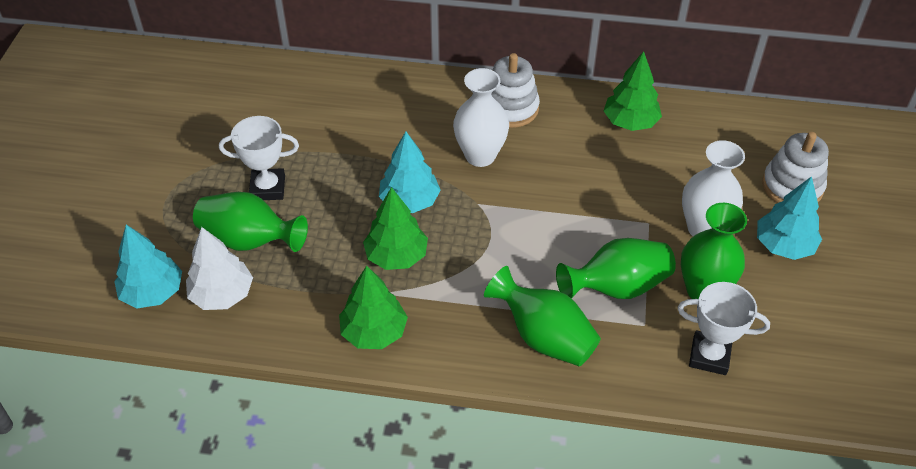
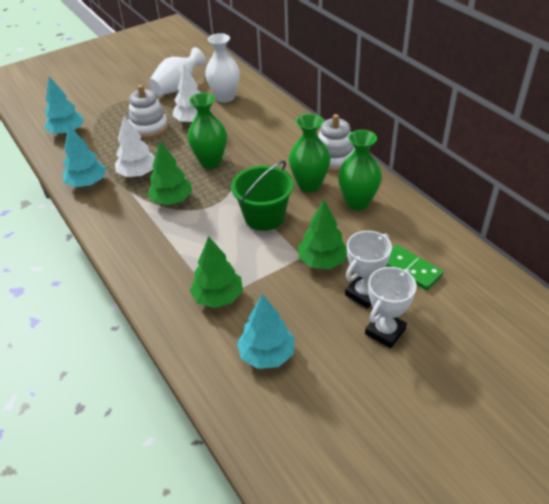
green bucket: none = 0 -> [231,160,294,231] = 1
green domino: none = 0 -> [386,245,443,290] = 1
green vase: [193,192,308,252] [484,266,601,366] [556,238,676,299] [681,203,747,299] = 4 -> [187,93,227,168] [289,114,331,192] [338,130,382,210] = 3
white tree: [186,227,253,310] = 1 -> [115,116,155,177] [172,65,211,123] = 2

